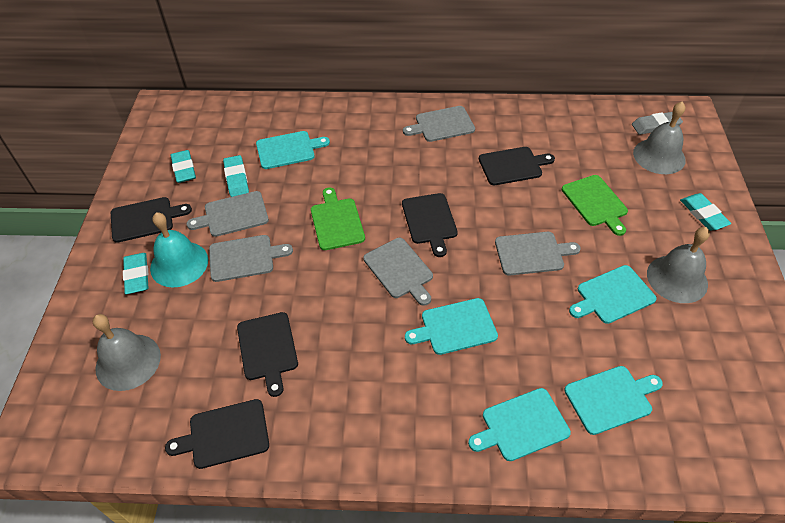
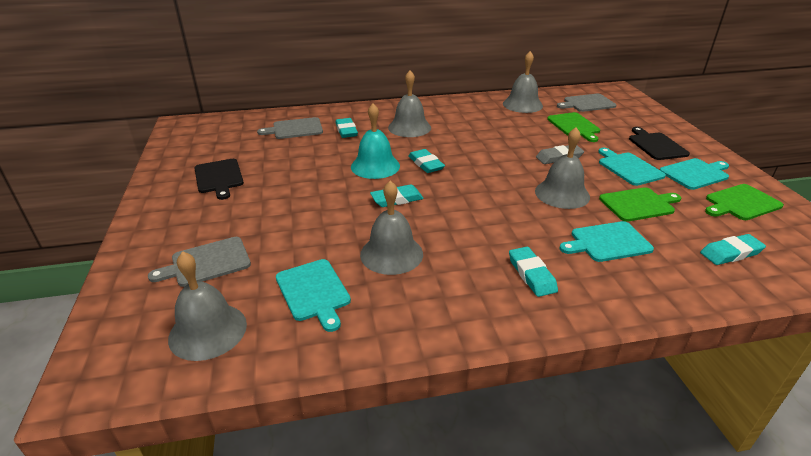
black cutting board: [111,197,192,243] [165,399,269,469] [237,312,298,397] [402,193,458,257] [479,147,555,185] = 5 -> [195,159,244,200] [629,127,690,160] = 2
green cutting board: [311,187,365,250] [562,175,628,236] = 2 -> [547,112,600,142] [599,187,681,222] [705,184,784,220] = 3
grey bell: [93,314,161,391] [633,101,686,174] [647,227,710,303] = 3 -> [168,251,247,361] [360,180,423,275] [388,71,431,137] [503,51,543,113] [535,127,590,209] = 5
grey cutting board: [187,191,269,237] [209,235,293,282] [363,238,433,306] [403,106,475,142] [495,232,581,275] = 5 -> [148,237,251,287] [257,117,323,139] [557,94,616,112] = 3
turquoise cutting board: [256,131,330,169] [405,298,498,355] [468,388,571,461] [564,366,663,435] [569,265,657,324] = 5 -> [276,259,351,332] [559,221,654,262] [598,148,666,186] [660,158,729,190] = 4
turquoise eraser: [123,253,149,294] [171,150,196,183] [223,155,249,197] [680,193,731,230] = 4 -> [336,118,358,138] [370,184,424,207] [408,149,445,173] [509,247,558,297] [700,234,766,265] = 5

